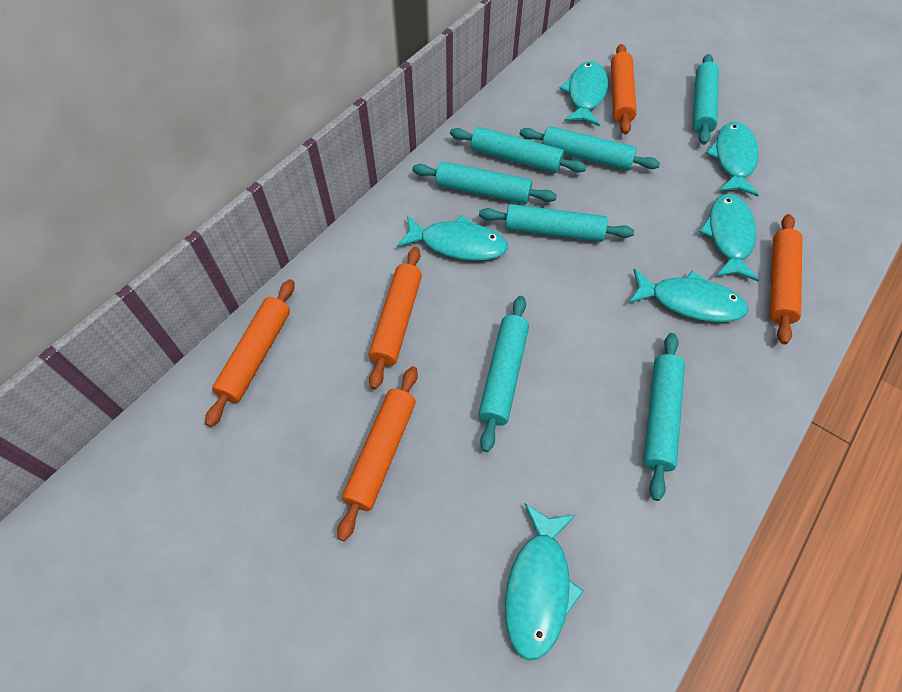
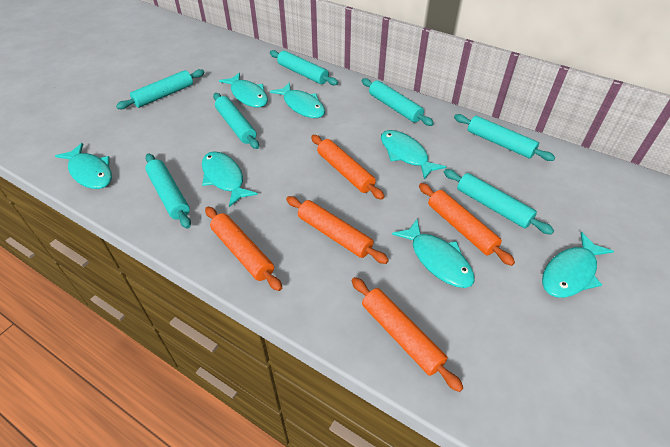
turquoise fish: [397,215,508,261] [505,503,584,660] [559,61,608,126] [628,269,749,322] [699,194,759,281] [706,122,759,197] = 6 -> [55,143,112,189] [202,151,258,207] [219,72,268,108] [270,82,325,118] [381,130,446,180] [392,219,475,288] [542,232,614,298] = 7

